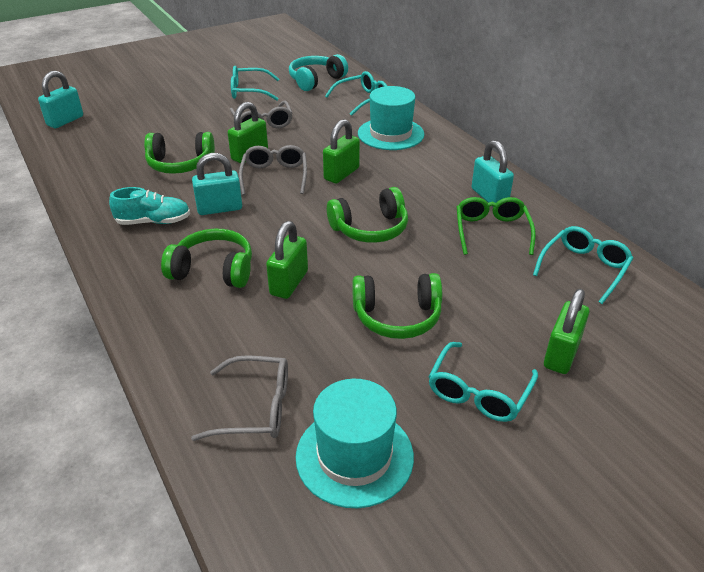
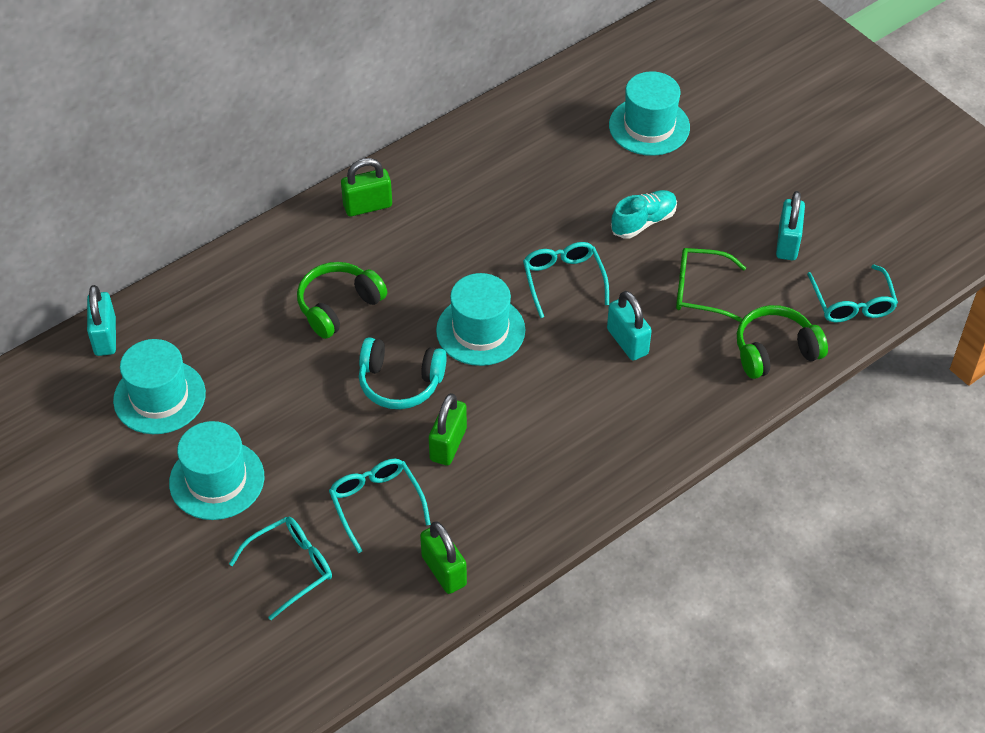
green headphones: [144,132,215,174] [161,229,252,288] [327,187,408,243] [352,273,442,339] = 4 -> [297,262,387,339] [737,305,828,379] = 2
green padlock: [228,102,268,163] [266,221,308,299] [323,119,360,184] [544,289,589,374] = 4 -> [341,158,392,216] [420,521,467,594] [429,393,467,465] = 3
grey glasses: [191,355,288,441] [230,101,293,128] [239,145,307,195] = 3 -> none = 0
turquoise hat: [296,379,414,508] [358,86,425,150] = 2 -> [113,339,206,434] [169,421,264,520] [436,273,525,366] [609,71,690,156] = 4

